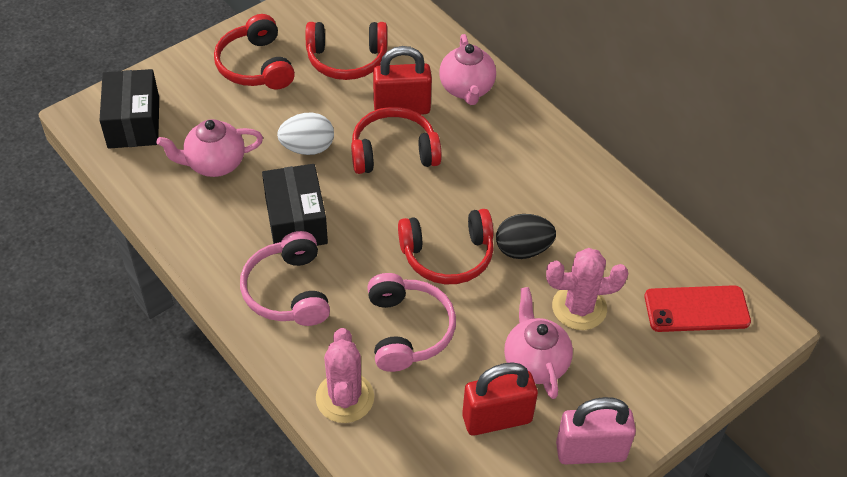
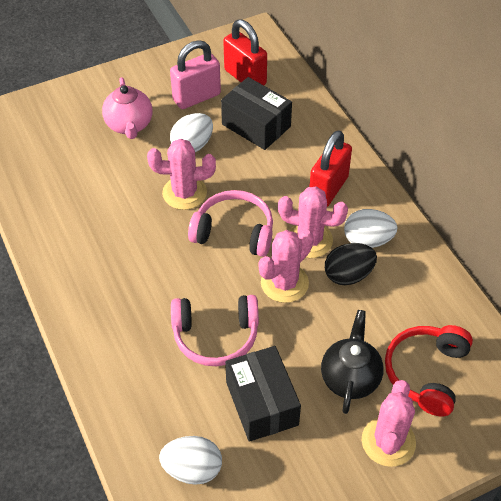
black teapot: none = 0 -> [321,310,383,414] = 1
pink cactus: [316,328,374,423] [546,248,629,330] = 2 -> [147,139,216,210] [259,230,314,303] [278,187,348,258] [362,380,416,467] = 4
pink teapot: [157,119,263,177] [439,34,496,105] [504,287,573,399] = 3 -> [102,77,153,139] = 1
red headphones: [214,14,295,90] [306,22,387,80] [351,107,442,174] [398,209,494,284] = 4 -> [385,325,473,416] = 1
red phone: [645,285,751,332] = 1 -> none = 0
white egg: [277,113,334,155] = 1 -> [159,436,222,485] [170,113,213,152] [344,209,397,248] = 3

